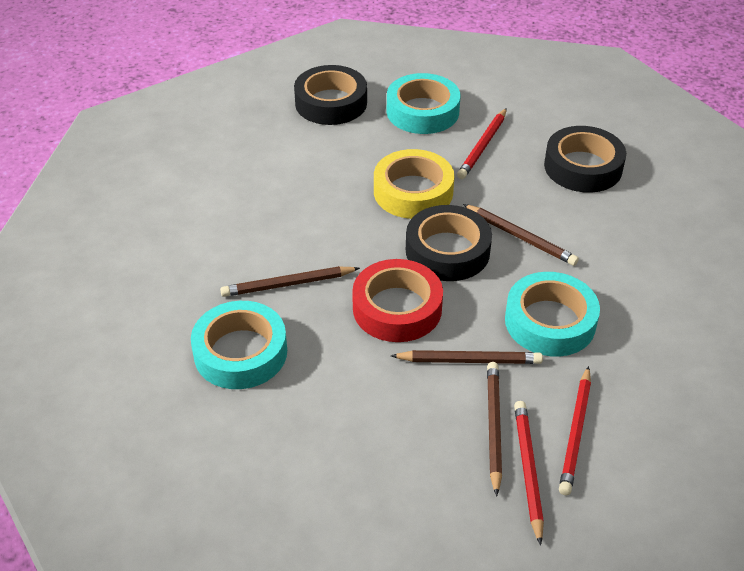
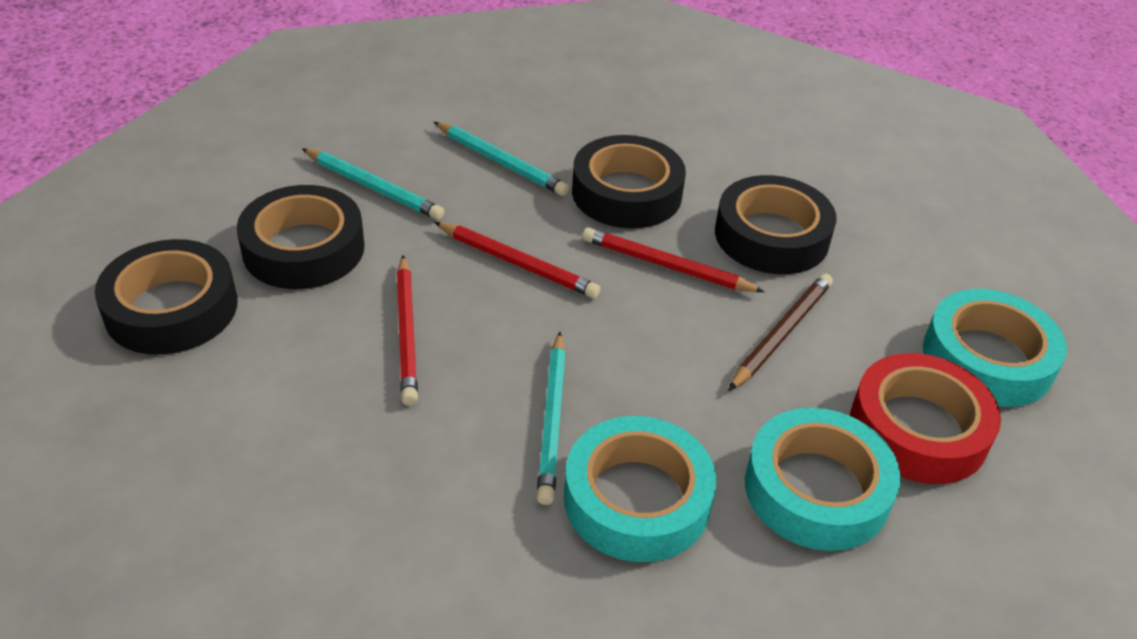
black tape: [294,65,367,125] [406,205,492,281] [544,126,626,193] = 3 -> [95,239,237,355] [237,185,365,289] [572,135,686,228] [715,175,837,274] = 4
brown pencil: [220,266,360,297] [391,350,543,364] [463,204,579,266] [487,362,502,497] = 4 -> [728,273,833,391] = 1
turquoise pencil: none = 0 -> [302,148,444,220] [434,122,569,196] [537,332,566,505] = 3
yellow tape: [374,149,454,219] = 1 -> none = 0

